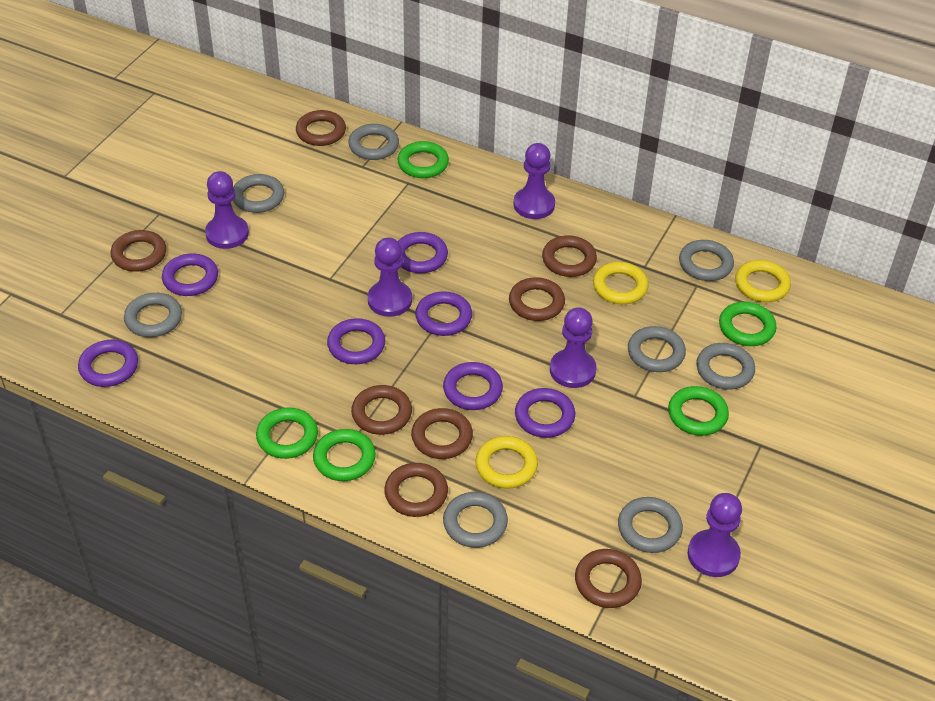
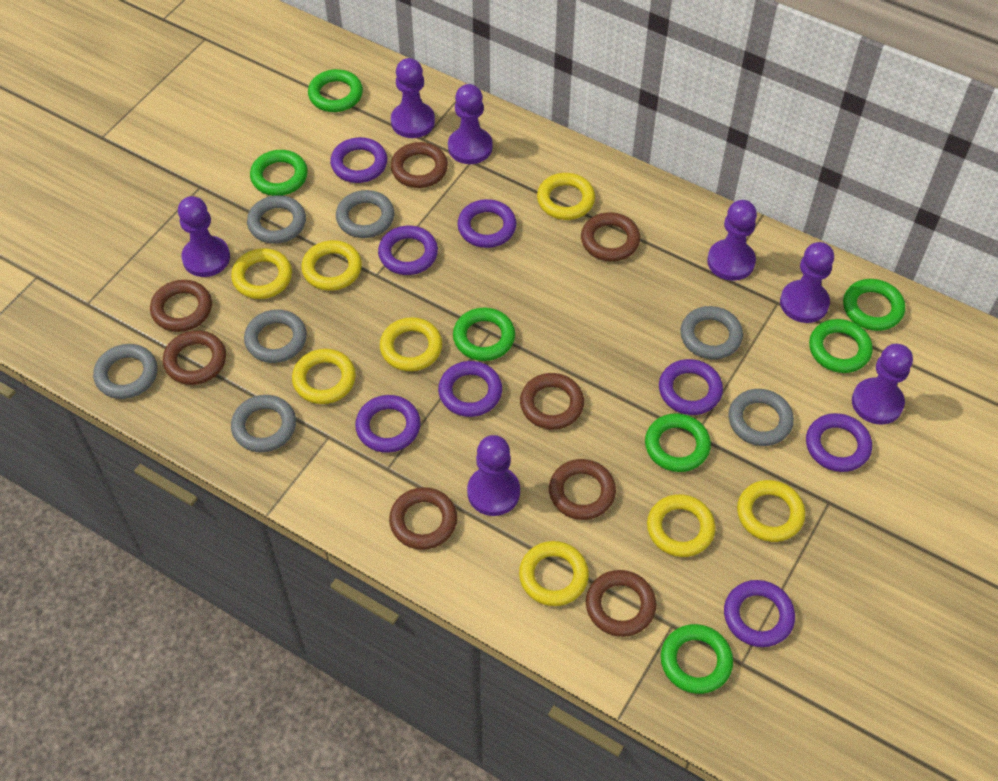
green ring: [256,408,318,459] [313,429,376,481] [397,141,449,178] [668,386,729,436] [719,302,777,346] = 5 -> [250,150,308,196] [308,69,363,112] [453,307,515,361] [645,413,711,472] [661,624,733,694] [809,319,873,373] [843,279,905,331] = 7
grey ring: [124,293,182,337] [233,174,284,213] [348,124,399,160] [443,492,508,548] [618,497,683,553] [628,326,686,372] [679,240,734,281] [696,343,755,390] = 8 -> [93,344,158,399] [231,395,296,452] [244,309,307,363] [247,195,306,244] [336,190,394,238] [680,306,743,359] [728,389,794,446] = 7
purple pawn: [205,171,249,249] [368,237,412,317] [513,143,555,219] [550,307,597,388] [687,493,742,577] = 5 -> [178,196,230,277] [391,58,435,138] [448,84,493,164] [467,435,520,516] [707,200,757,281] [780,242,834,323] [852,344,913,425] = 7
purple ring: [78,340,138,387] [162,253,218,296] [327,318,385,364] [398,232,448,273] [415,291,472,336] [443,362,503,410] [515,388,575,438] = 7 -> [330,137,387,183] [355,395,421,453] [378,226,438,275] [438,361,502,417] [457,199,516,248] [659,359,723,415] [724,580,795,647] [806,413,872,472] = 8
yellow ring: [475,436,538,489] [593,262,649,304] [735,260,791,302] = 3 -> [231,248,292,299] [292,349,356,404] [301,240,362,291] [380,317,442,371] [519,541,589,606] [537,173,595,220] [647,494,715,557] [737,480,805,542] = 8

